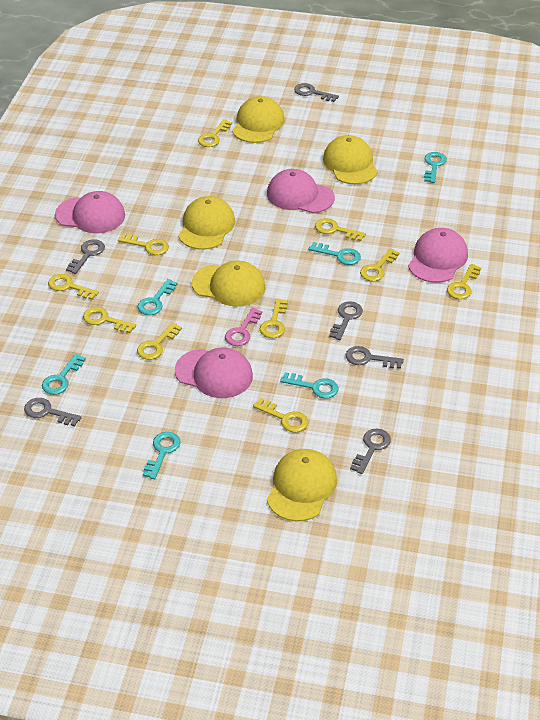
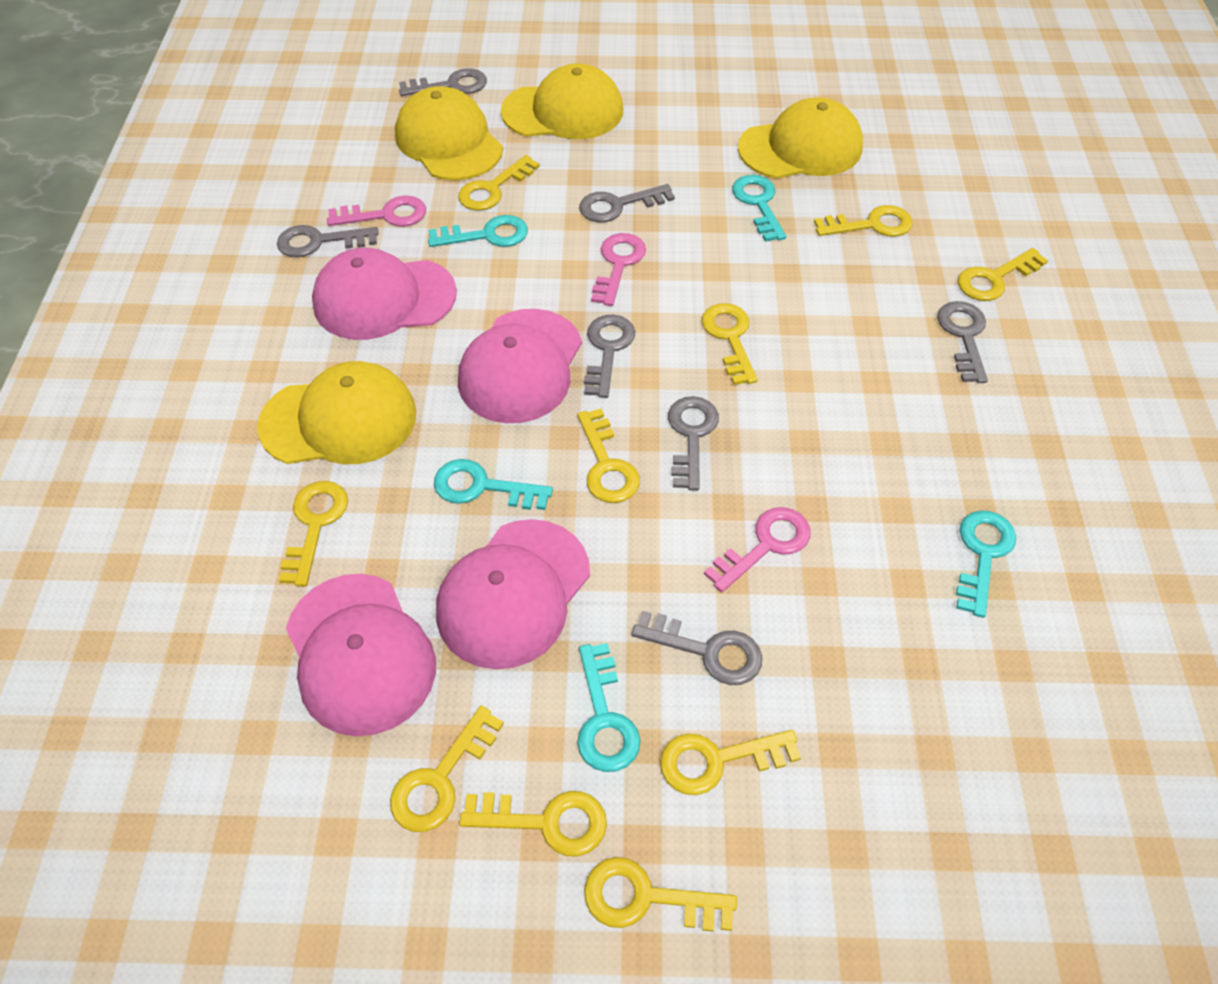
grey key: [24,398,82,426] [66,239,105,274] [294,83,339,102] [329,301,363,340] [346,346,404,369] [350,429,391,474] = 6 -> [277,225,379,258] [399,68,487,96] [579,184,675,222] [584,314,635,398] [631,611,762,685] [668,396,719,491] [937,301,988,383] = 7
pink key: [225,308,263,346] = 1 -> [327,195,426,227] [591,233,646,306] [704,507,811,592] = 3
turquoise key: [42,354,86,395] [138,279,178,315] [143,432,181,479] [280,372,339,398] [309,242,361,265] [424,152,447,183] = 6 -> [428,215,528,247] [434,459,553,510] [577,643,640,772] [732,175,786,242] [956,510,1016,618] = 5
yellow cap: [178,196,235,250] [192,260,265,307] [232,96,285,143] [267,449,337,521] [323,135,378,184] = 5 -> [257,361,416,464] [395,86,503,180] [501,63,623,139] [738,97,863,179] = 4

